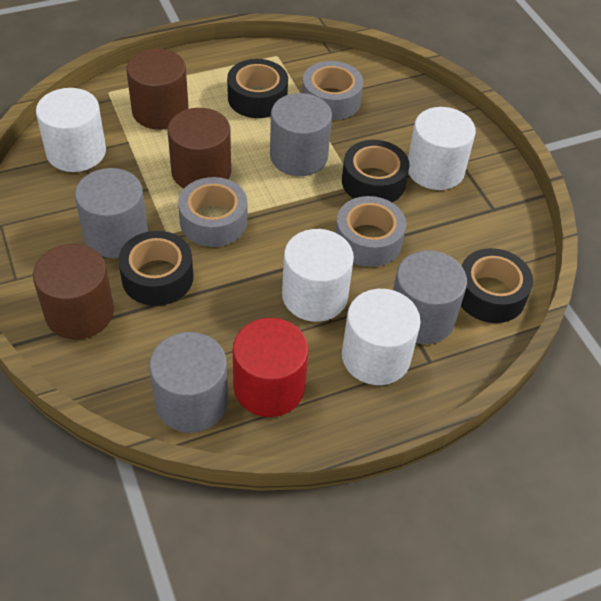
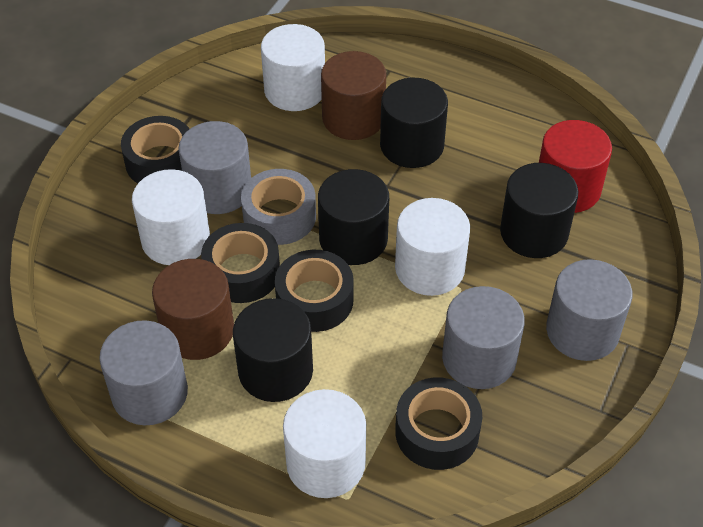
black cylinder: none = 0 -> [233,298,313,402] [318,169,389,265] [380,78,448,168] [500,163,578,258] = 4
brown cylinder: [33,244,114,339] [126,49,189,130] [167,108,231,188] = 3 -> [152,259,234,360] [321,51,386,140] = 2
grey tape: [178,177,247,247] [302,61,363,120] [335,196,406,267] = 3 -> [241,169,316,245] = 1

